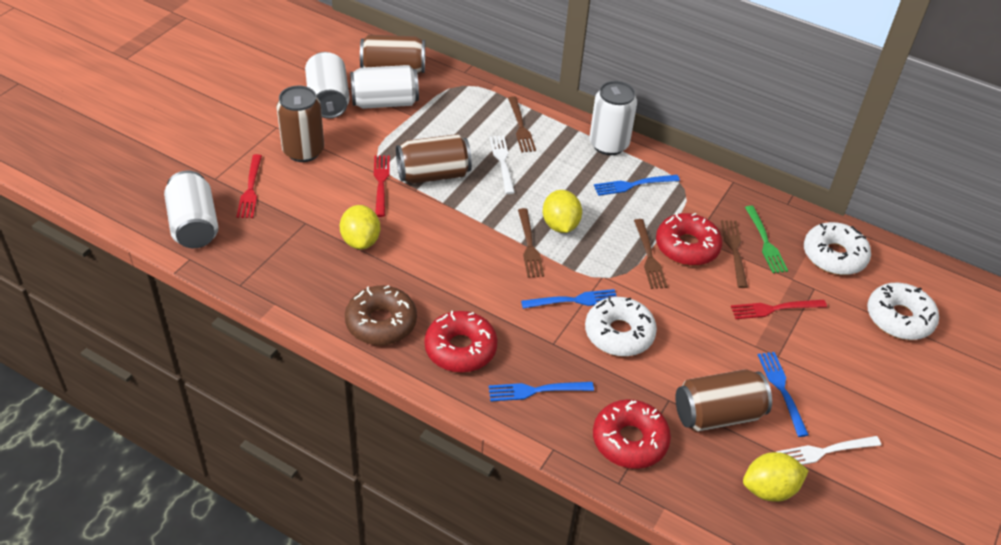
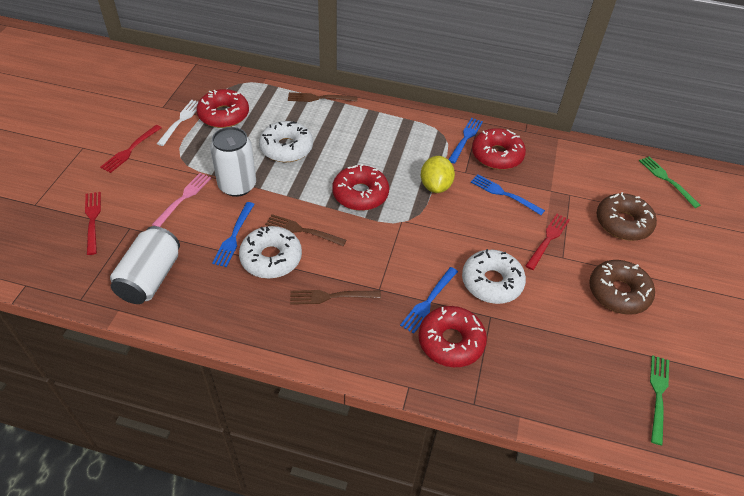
brown can: [276,86,324,162] [360,35,425,75] [396,134,472,184] [675,369,772,432] = 4 -> none = 0
brown donut: [345,285,417,345] = 1 -> [589,260,655,315] [596,192,657,241] = 2
brown fork: [508,96,536,153] [518,208,544,278] [634,219,667,289] [721,220,748,288] = 4 -> [265,214,347,246] [288,92,358,102] [290,290,381,305] = 3
green fork: [745,206,788,273] = 1 -> [639,156,701,208] [650,355,669,445] = 2
pink fork: none = 0 -> [152,173,211,227] = 1
red donut: [424,311,498,373] [593,399,671,469] [656,213,722,266] = 3 -> [197,89,249,128] [332,164,389,211] [418,306,487,367] [472,128,526,170] = 4
white can: [164,171,219,248] [305,52,350,119] [350,65,419,109] [589,81,637,155] = 4 -> [110,226,180,304] [210,127,256,197] = 2
white fork: [489,135,515,194] [776,436,881,465] = 2 -> [157,100,199,146] = 1
yellow lemon: [340,205,380,250] [543,190,582,233] [743,452,808,502] = 3 -> [421,156,455,193] = 1

